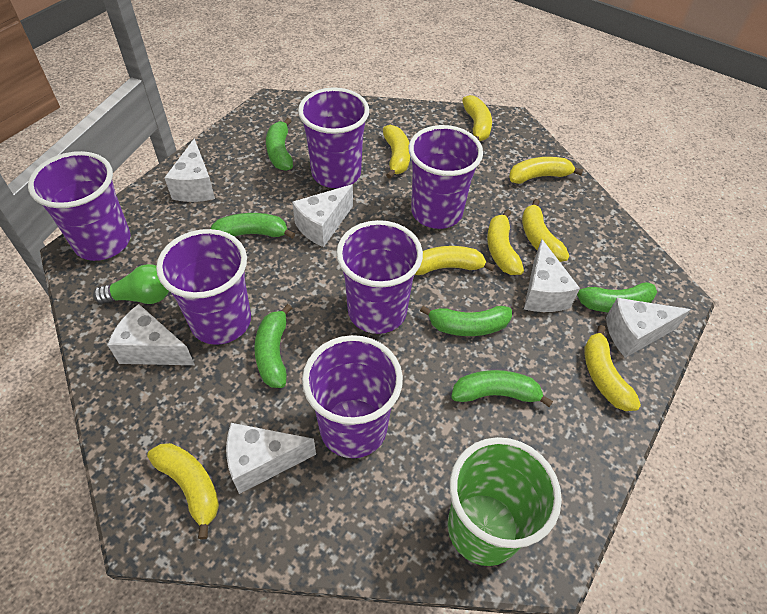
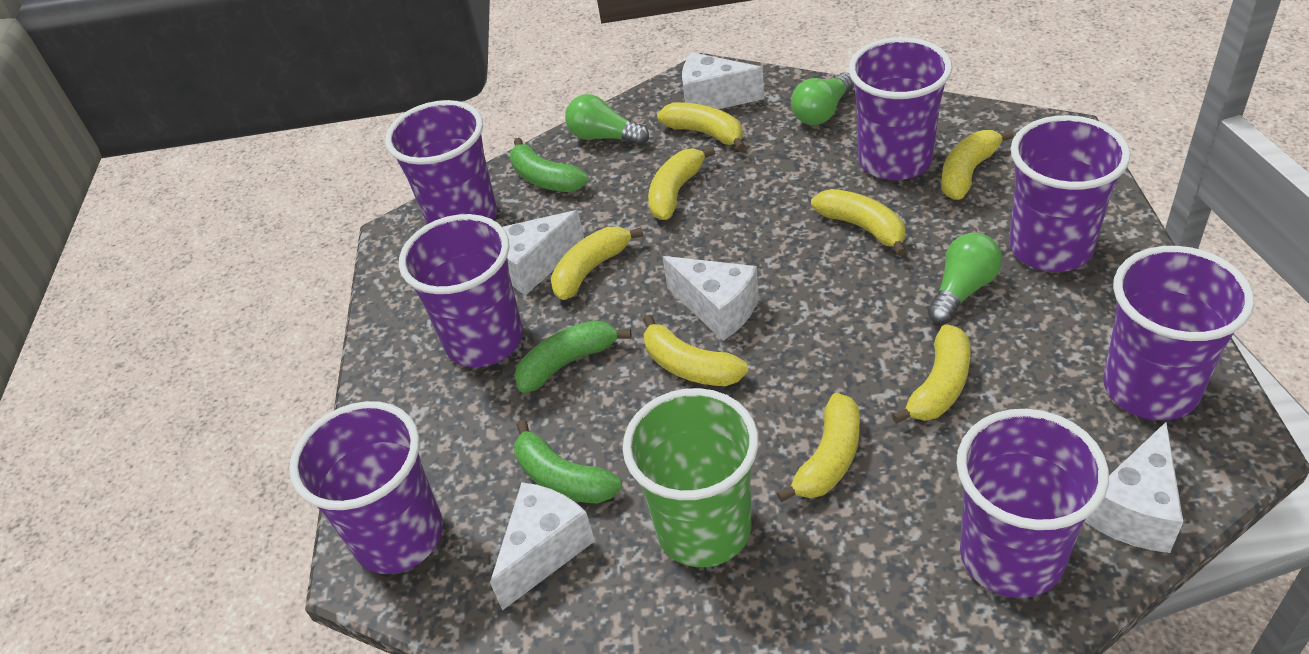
green banana: [210,213,295,239] [254,304,292,388] [266,118,293,171] [420,306,512,336] [451,370,553,407] [577,282,657,312] = 6 -> [510,138,589,192] [514,320,631,393] [514,420,622,504] = 3
green light bulb: [93,264,169,304] = 1 -> [565,94,649,145] [791,72,854,125] [927,233,1002,324] = 3
purple cup: [28,151,131,261] [156,229,251,345] [298,87,369,188] [302,335,403,458] [336,220,423,334] [409,125,483,229] = 6 -> [289,401,443,574] [385,100,497,224] [399,214,523,367] [849,37,952,180] [956,409,1109,598] [1009,115,1130,272] [1103,246,1254,420] = 7
white cheese: [107,304,195,365] [164,138,215,202] [226,423,316,494] [292,184,353,247] [524,239,580,312] [606,298,691,358] = 6 -> [490,482,595,610] [503,210,584,295] [662,256,759,341] [682,52,764,109] [1084,422,1183,553] = 5

